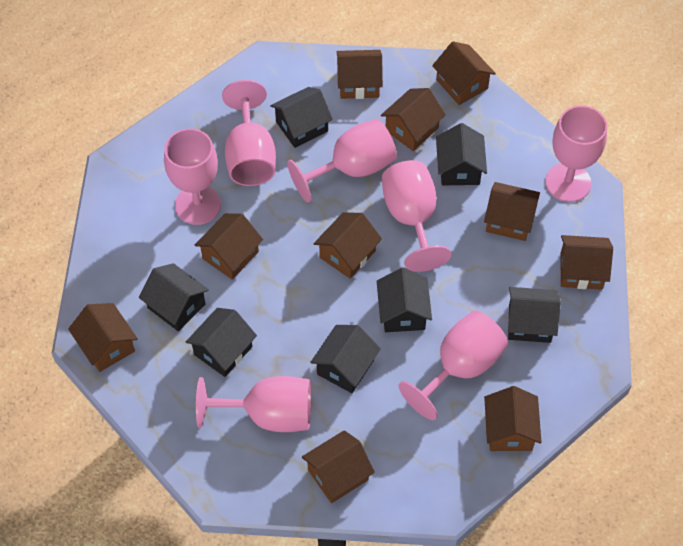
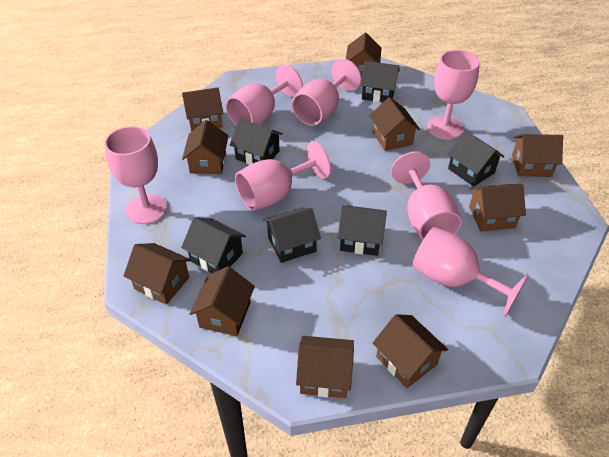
black house: [139,263,209,331] [186,308,257,377] [270,87,333,148] [310,325,381,393] [377,267,432,332] [436,123,487,185] [508,287,561,343] = 7 -> [181,217,246,273] [230,119,283,165] [263,207,321,263] [338,205,387,256] [360,61,400,102] [447,130,505,187] = 6

